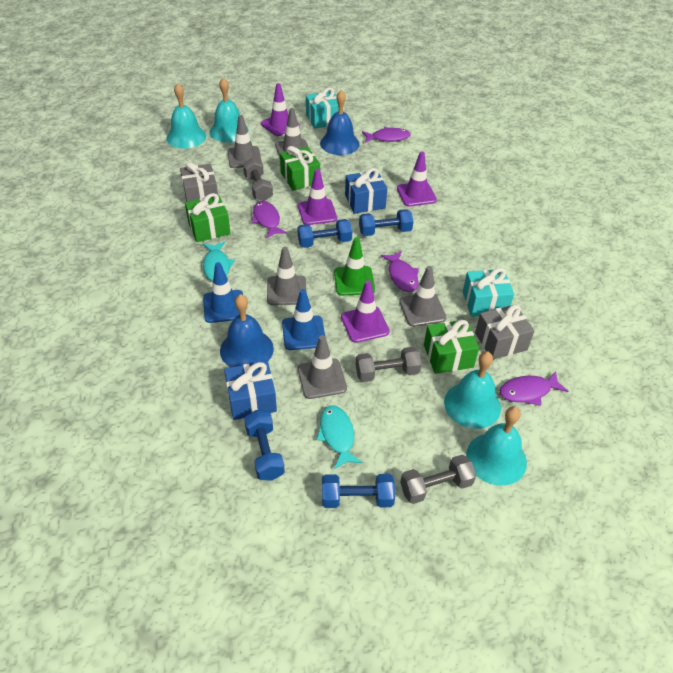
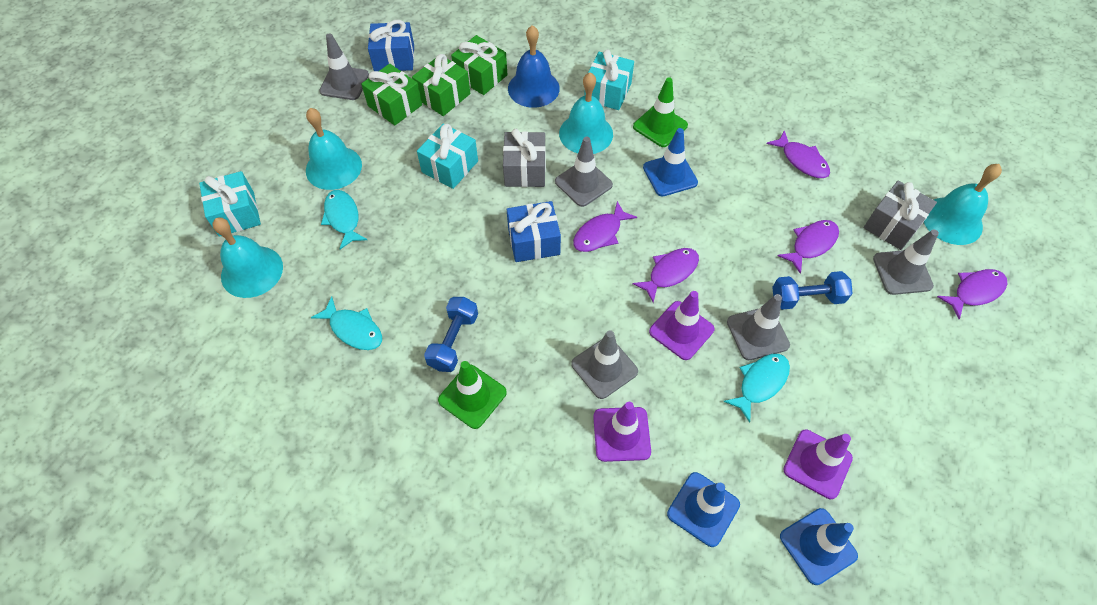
blue bell: [220,294,274,367] [320,90,360,155] = 2 -> [508,25,560,108] = 1
blue dumbbell: [244,410,285,481] [297,219,352,248] [322,474,395,508] [359,209,414,236] = 4 -> [424,297,478,372] [772,271,853,310] = 2
blue traffic cone: [203,262,243,323] [282,289,325,350] = 2 -> [643,128,698,196] [667,472,740,547] [780,508,858,585] = 3
green traffic cone: [334,237,375,296] = 1 -> [438,361,507,429] [633,77,688,147] = 2
grey dumbbell: [243,158,273,201] [356,347,421,382] [400,455,476,504] = 3 -> none = 0
purple fish: [251,201,287,238] [362,127,411,143] [380,251,419,292] [499,371,568,406] = 4 -> [573,201,637,252] [632,248,699,303] [767,130,830,178] [778,220,839,274] [937,269,1007,319] = 5
purple traffic cone: [261,83,300,136] [298,169,337,225] [341,281,390,343] [397,151,437,207] = 4 -> [593,402,651,462] [649,291,714,360] [783,430,853,499] = 3
turquoise fish: [203,241,235,281] [316,405,362,469] = 2 -> [311,296,382,350] [321,190,367,249] [723,354,790,423] = 3
turquoise gift: [306,88,339,129] [463,268,514,317] = 2 -> [199,171,261,237] [417,124,478,189] [584,49,634,110] = 3

